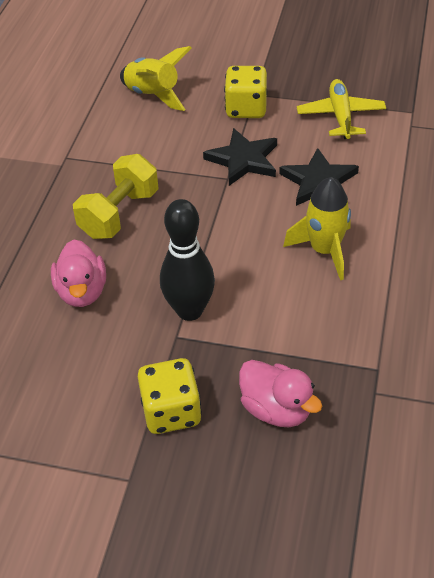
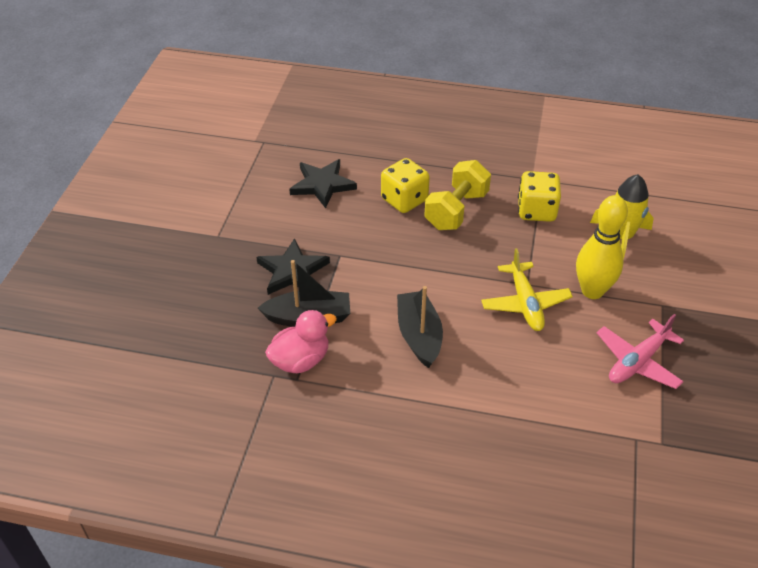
black boat: none = 0 -> [258,260,350,327] [397,286,443,368] = 2
black bowling pin: [160,199,215,321] = 1 -> none = 0
pink duck: [51,239,106,307] [239,360,322,427] = 2 -> [265,310,337,373] = 1
pink plane: none = 0 -> [597,314,684,389] = 1
yellow bowling pin: none = 0 -> [576,195,628,299] = 1
yellow rocket: [120,46,191,111] [283,177,351,280] = 2 -> [590,174,654,260] = 1

